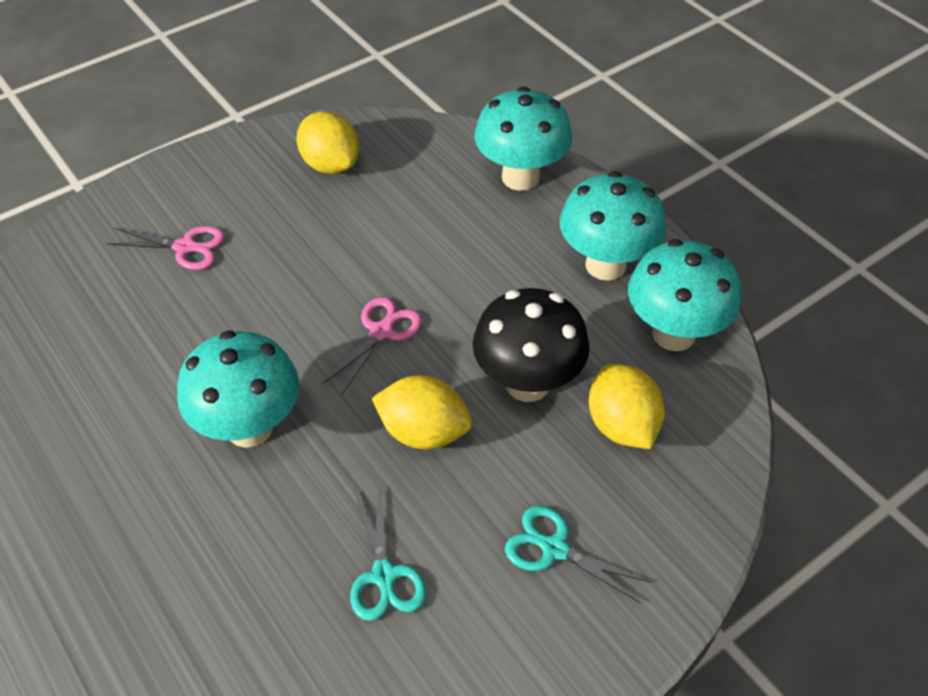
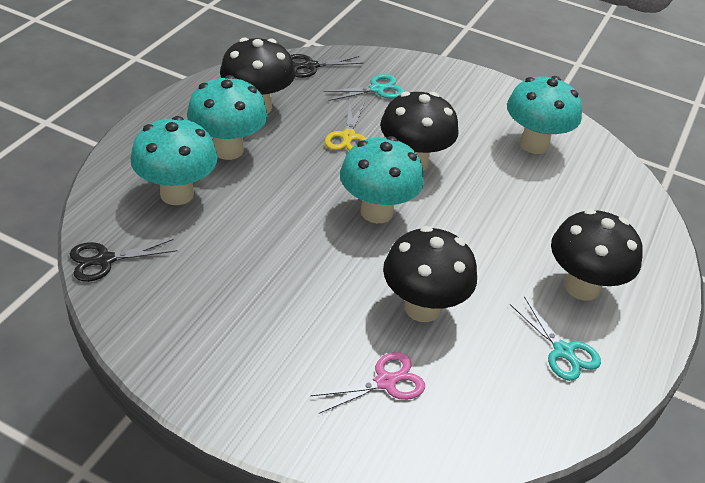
black mushroom: [472,288,590,402] = 1 -> [220,37,295,114] [380,92,459,171] [383,226,477,322] [551,209,643,301] = 4
black scissors: none = 0 -> [70,239,177,282] [290,54,364,78] = 2
pink scissors: [106,226,225,270] [323,297,422,394] = 2 -> [310,352,425,414] = 1
yellow lemon: [296,112,359,174] [372,375,472,449] [589,364,665,449] = 3 -> none = 0
yellow scissors: none = 0 -> [325,103,366,150] = 1

